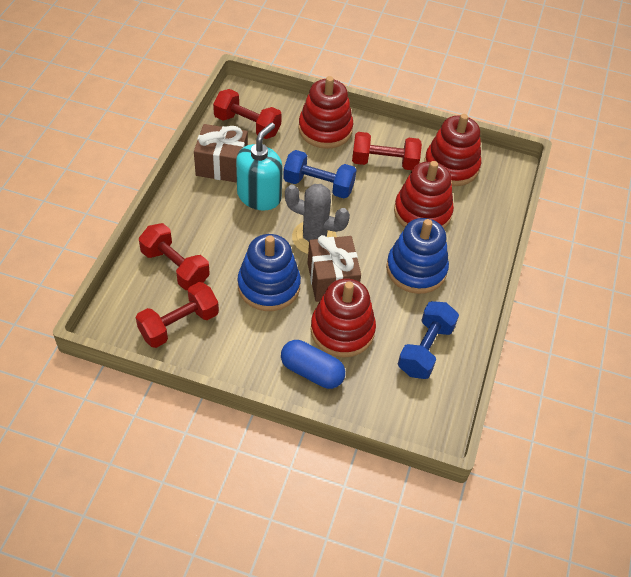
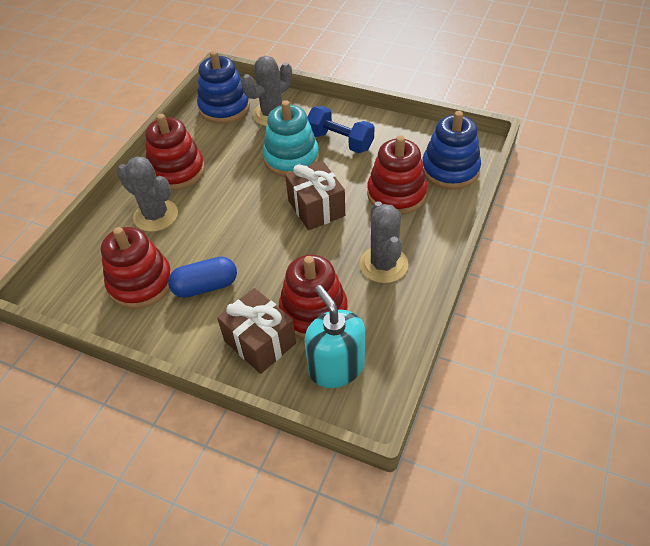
blue dumbbell: [283,150,357,198] [398,301,459,379] = 2 -> [307,106,374,153] = 1
grey cactus: [285,184,350,254] = 1 -> [117,156,178,232] [241,56,292,126] [360,201,408,283] = 3
red dumbbell: [136,282,219,348] [139,223,210,290] [213,89,282,139] [352,132,422,170] = 4 -> none = 0
turquoise stacking toy: none = 0 -> [263,100,319,177] = 1

